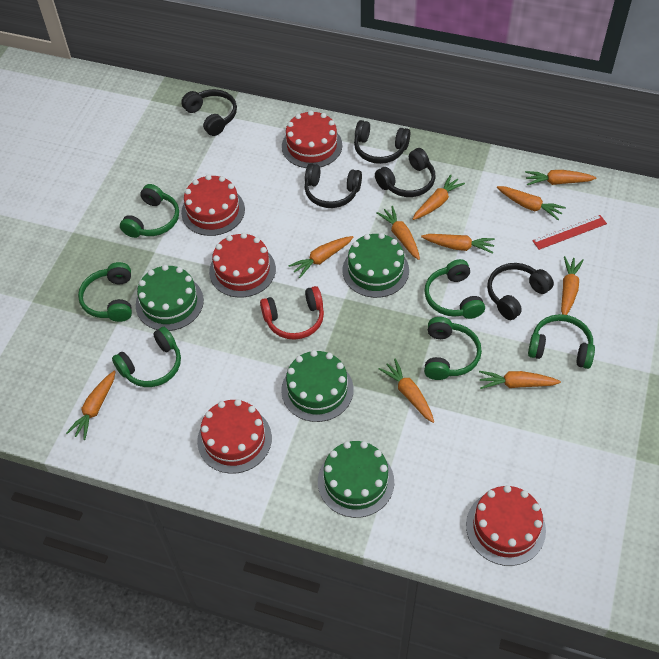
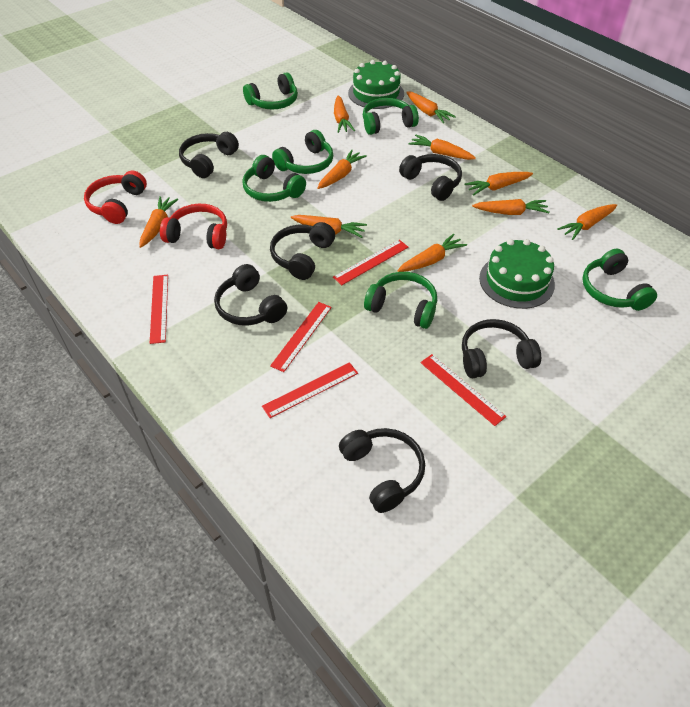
black headphones: [181,89,237,136] [304,163,362,208] [354,120,410,164] [375,148,435,197] [487,263,554,320] = 5 -> [179,132,239,178] [214,264,287,326] [270,222,335,280] [339,428,425,513] [399,154,462,201] [462,319,541,378] = 6
green cake: [136,265,204,331] [281,350,354,422] [318,441,394,518] [343,233,409,298] = 4 -> [348,60,404,109] [479,239,555,309] = 2
red cake: [181,175,245,236] [197,399,272,474] [209,233,276,298] [282,110,342,168] [466,485,546,566] = 5 -> none = 0
red headphones: [260,286,324,340] = 1 -> [84,171,147,224] [160,204,227,249] = 2
red ruler: [532,215,607,250] = 1 -> [150,275,168,344] [262,362,358,418] [270,302,332,372] [333,240,409,285] [420,354,507,426] = 5

